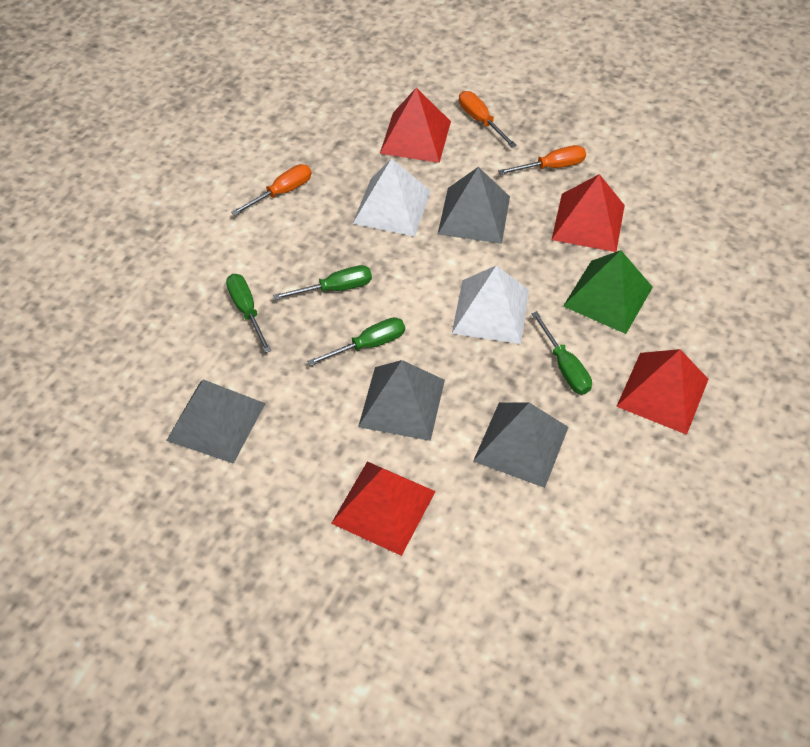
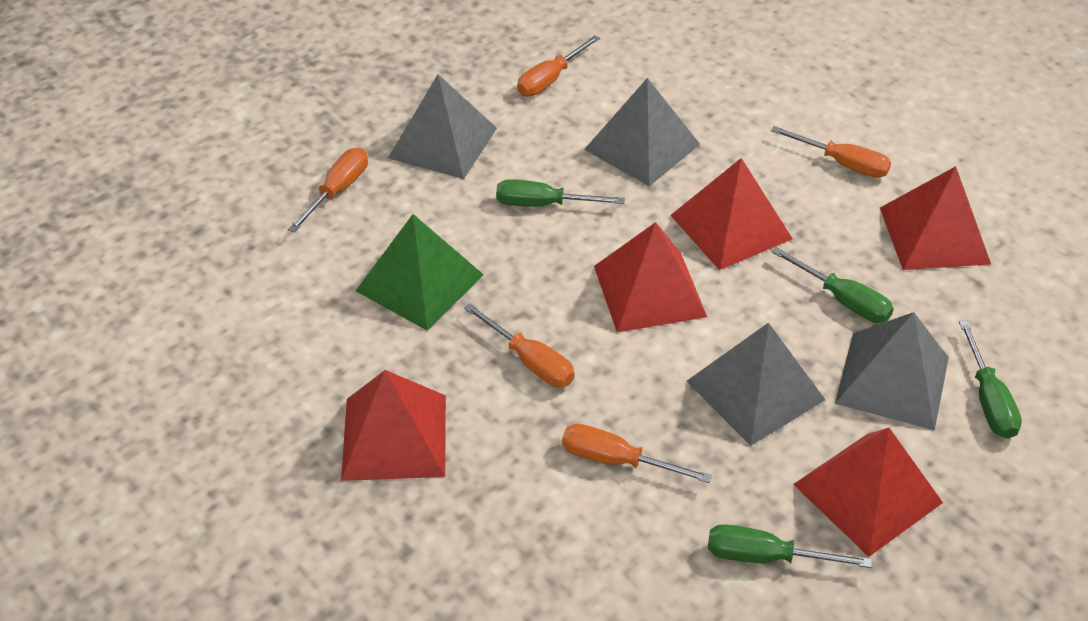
orange screwdriver: [231,164,312,216] [459,91,517,148] [498,145,586,175] = 3 -> [288,148,368,233] [464,304,575,387] [517,35,600,96] [562,424,712,483] [771,126,891,178] = 5
red pyramid: [331,461,436,556] [380,87,451,163] [551,174,625,252] [616,349,709,435] = 4 -> [341,370,446,481] [594,222,707,333] [670,158,793,270] [793,428,943,557] [880,166,991,270] = 5
white pyramid: [353,158,431,237] [452,265,529,344] = 2 -> none = 0

